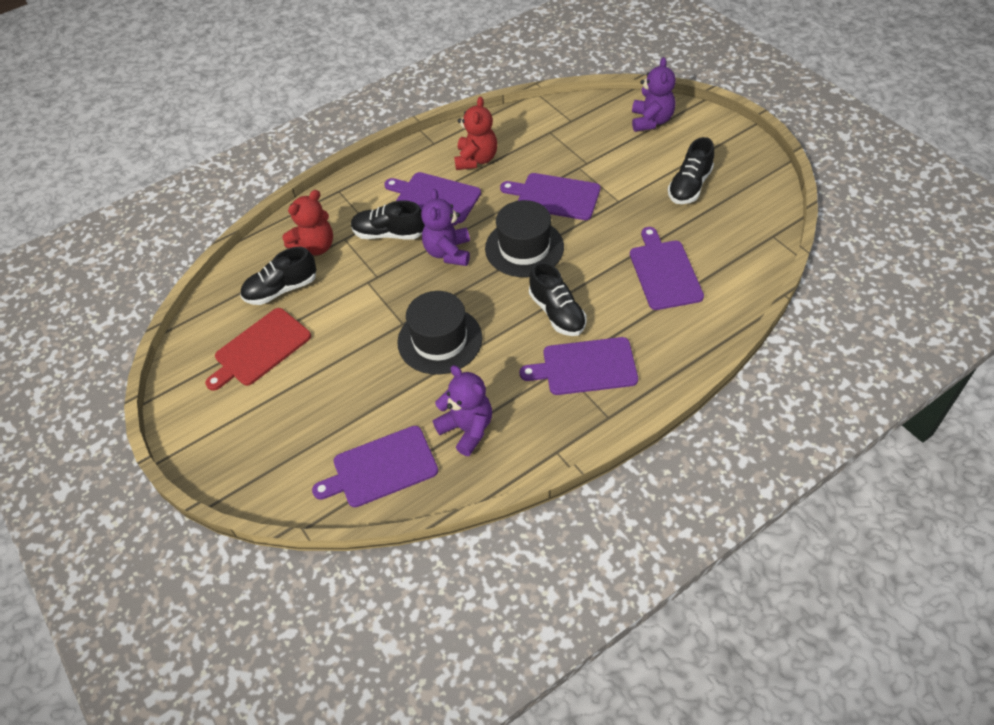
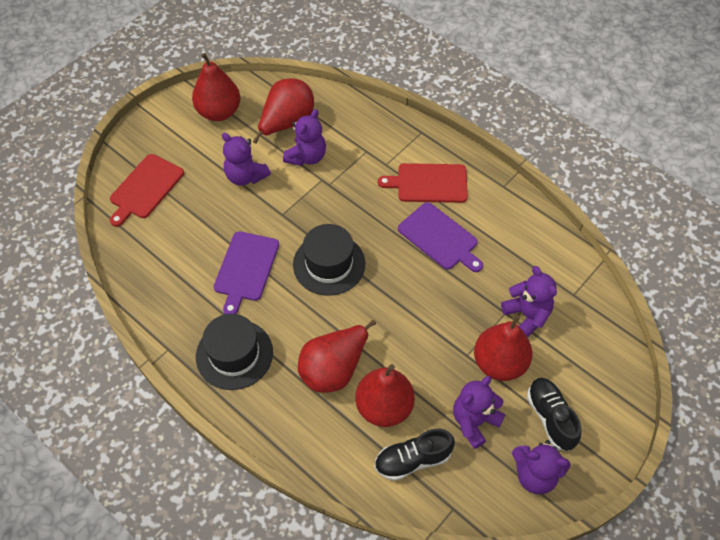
black shoe: [240,247,316,305] [351,200,425,240] [529,261,586,336] [668,137,714,204] = 4 -> [375,429,455,481] [527,378,581,451] = 2
purple cutting board: [312,426,438,507] [384,172,481,223] [500,173,601,220] [520,337,638,395] [630,227,704,310] = 5 -> [214,231,279,314] [398,202,483,272] = 2
purple teddy bear: [421,189,470,266] [433,365,492,456] [632,57,676,132] = 3 -> [222,133,271,186] [283,109,326,166] [453,376,505,449] [501,266,557,338] [512,440,571,495] = 5
red cutting board: [205,308,311,391] = 1 -> [110,154,184,227] [378,163,468,203] = 2
red pear: none = 0 -> [192,53,240,121] [253,78,314,144] [298,320,376,393] [355,364,415,427] [474,315,533,381] = 5
red teddy bear: [283,190,333,255] [454,97,497,170] = 2 -> none = 0

